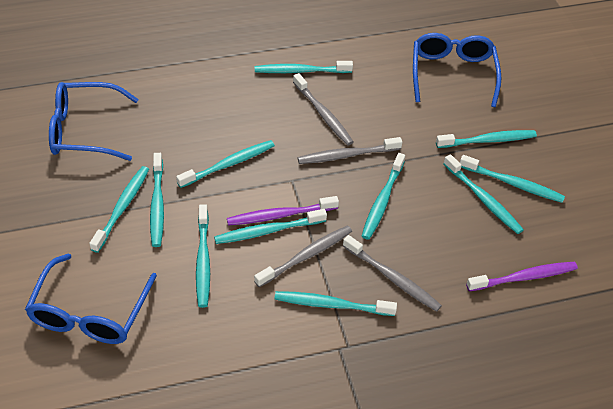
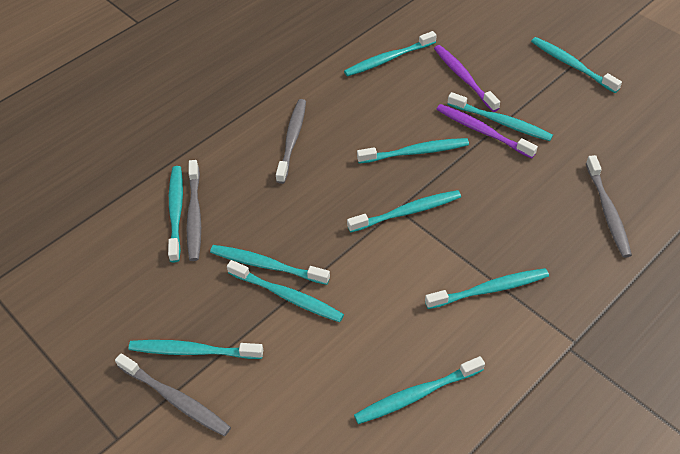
blue glasses: [25,254,157,344] [49,82,139,161] [413,33,501,107] = 3 -> none = 0

